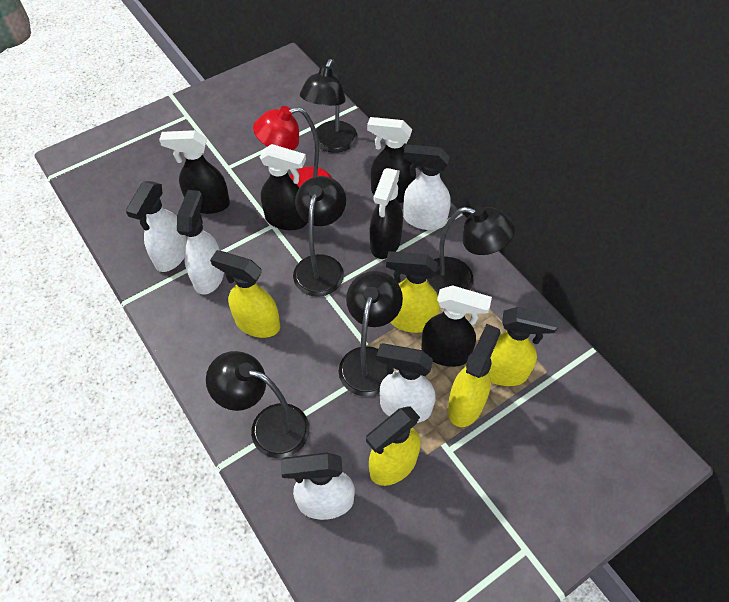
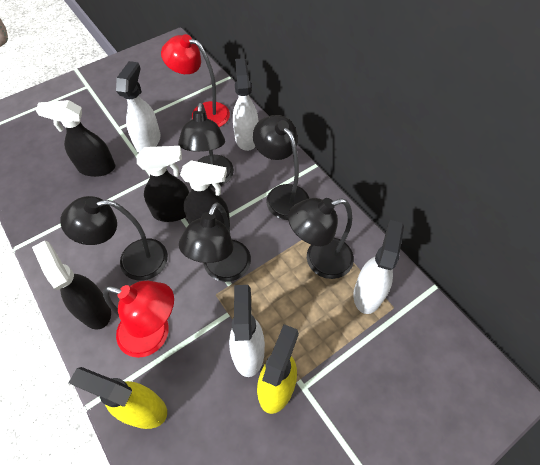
black spray bottle: [159,130,230,214] [260,144,307,230] [367,117,416,203] [370,168,403,259] [421,285,492,367] = 5 -> [32,240,111,330] [36,100,115,177] [137,146,189,222] [180,160,230,226] = 4
red lamp: [253,106,332,187] = 1 -> [103,281,174,358] [161,34,230,127] = 2
white spray bottle: [126,181,187,272] [177,190,224,295] [281,452,355,520] [377,343,436,423] [403,144,451,230] = 5 -> [116,61,161,153] [229,285,265,377] [233,58,258,151] [353,220,404,314] = 4
yellow spray bottle: [210,250,280,338] [366,406,421,486] [386,251,440,333] [448,324,501,427] [489,307,558,386] = 5 -> [68,367,167,429] [257,324,299,414] = 2

